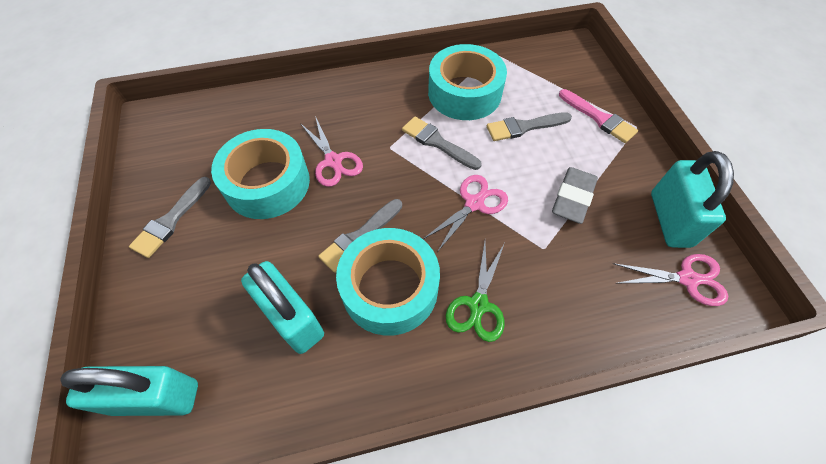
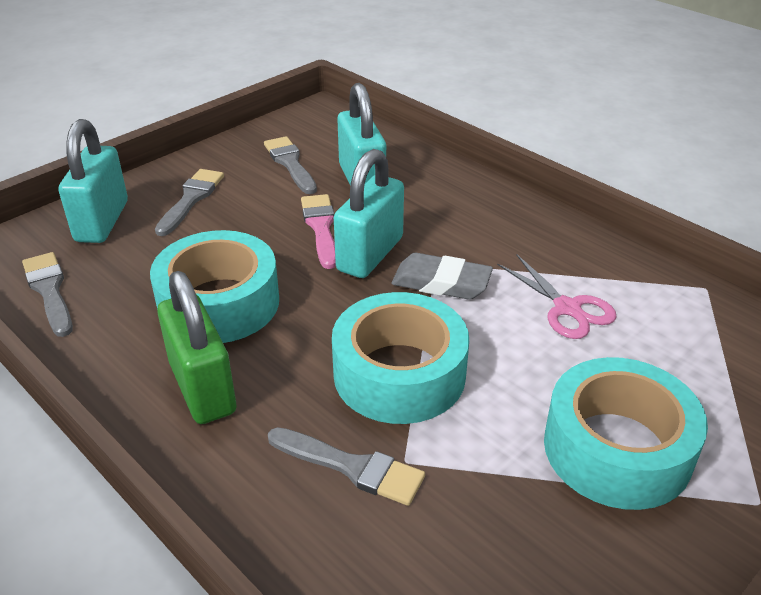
green padlock: none = 0 -> [157,271,237,424] = 1
green scissors: [446,241,505,342] = 1 -> none = 0
pink scissors: [300,116,363,187] [423,175,508,252] [613,254,728,306] = 3 -> [497,254,617,339] = 1

